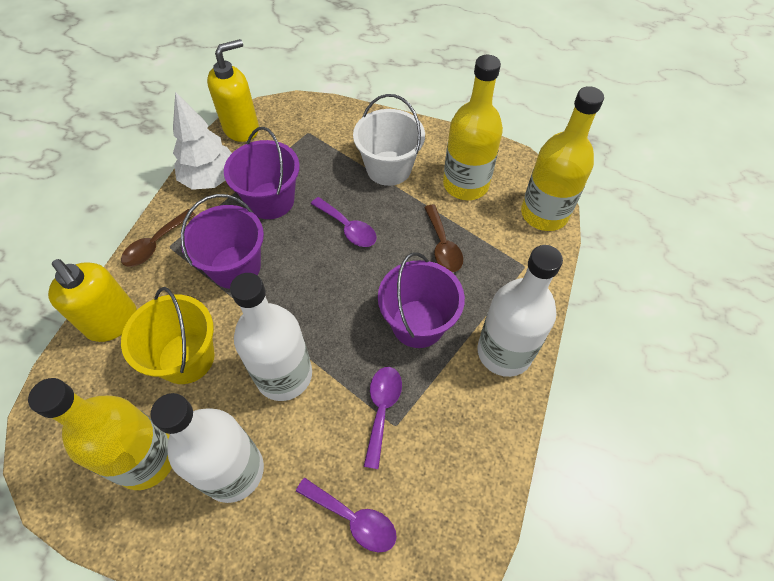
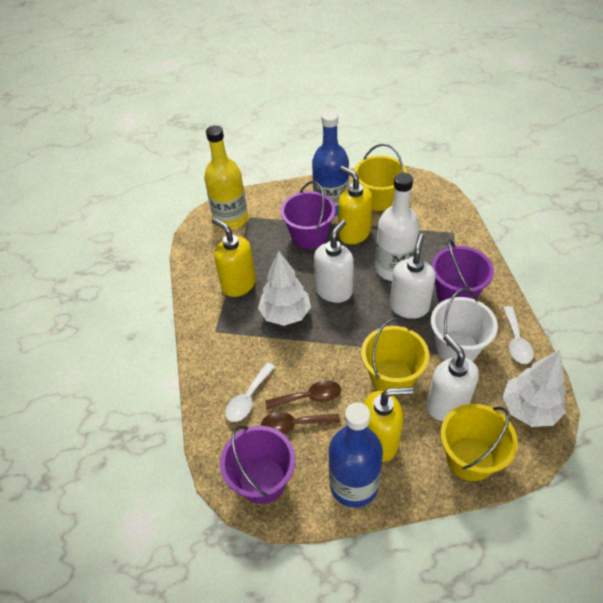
blue bottle: none = 0 -> [312,111,349,216] [329,402,383,508] = 2
purple spoon: [296,478,397,552] [311,197,377,247] [364,367,402,469] = 3 -> none = 0
white bottle: [150,393,264,503] [230,273,312,401] [477,245,563,377] = 3 -> [375,173,419,281] = 1
white soap dispenser: none = 0 -> [314,220,354,303] [390,234,435,319] [426,334,479,421] = 3
white spoon: none = 0 -> [225,363,275,422] [503,306,534,364] = 2
white tree: [173,92,232,190] = 1 -> [258,251,311,326] [503,350,566,427] = 2
yellow bottle: [28,378,172,490] [443,55,503,200] [521,86,604,231] = 3 -> [204,125,248,230] = 1
yellow bucket: [121,287,214,384] = 1 -> [354,144,407,211] [361,318,429,396] [441,404,518,481] = 3
yellow soap dispenser: [48,259,137,342] [207,39,259,142] = 2 -> [212,218,256,297] [338,166,373,244] [364,387,413,462] = 3

